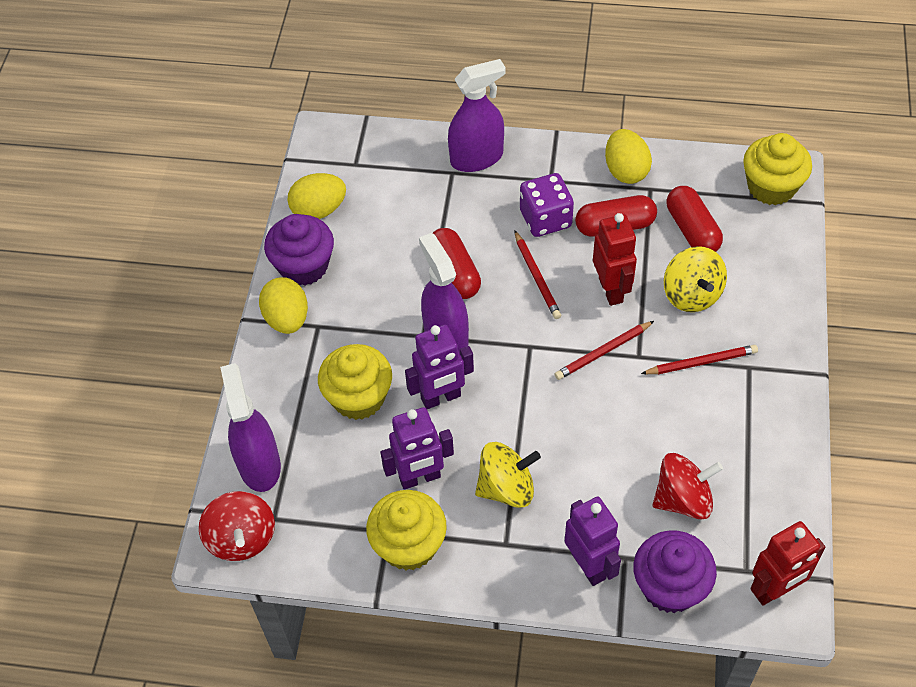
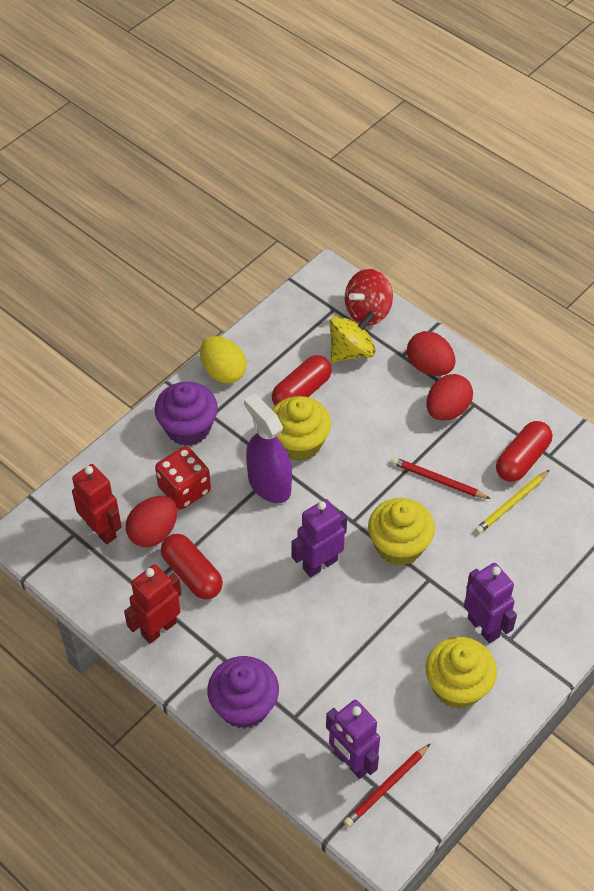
purple dice: [520,173,574,237] = 1 -> none = 0
purple spray bottle: [220,363,281,492] [419,233,469,353] [448,59,505,172] = 3 -> [244,394,292,503] = 1
red dice: none = 0 -> [155,446,211,509] = 1
red egg: none = 0 -> [126,496,177,547] [407,331,455,376] [426,374,473,420] = 3
red pencil: [514,230,561,319] [555,321,654,380] [641,345,758,374] = 3 -> [344,743,431,827] [391,457,491,499] = 2
red spinning top: [199,491,275,561] [653,453,723,520] = 2 -> [345,269,393,326] = 1
yellow egg: [259,277,308,334] [287,173,346,219] [605,129,652,184] = 3 -> [200,336,247,384] = 1
yellow pencil: none = 0 -> [475,470,550,534] = 1
yellow spinning top: [475,442,541,508] [664,246,727,312] = 2 -> [329,311,376,363] = 1

